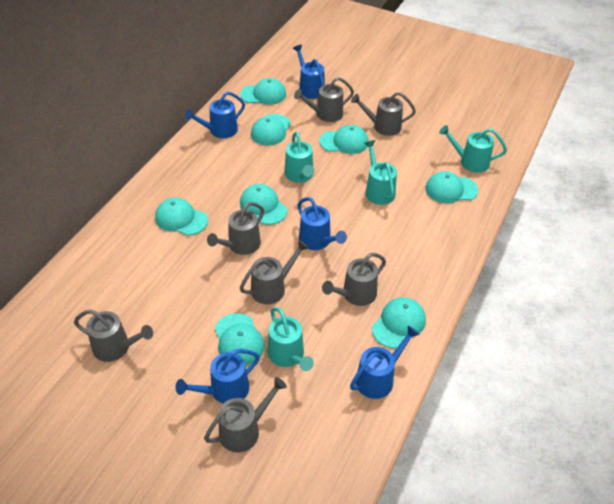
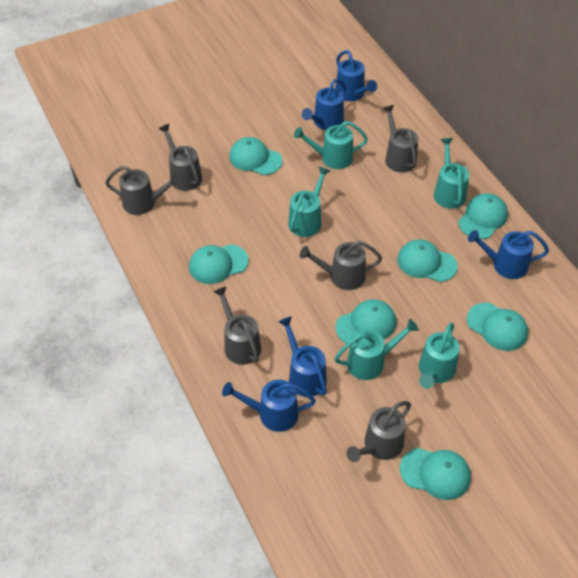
grey watering can: [74,309,153,362] [204,377,287,453] [207,202,264,255] [240,240,309,304] [294,77,354,122] [322,253,386,306] [351,92,416,136] = 7 -> [105,166,181,215] [158,124,202,191] [213,286,261,365] [300,241,382,290] [346,401,411,462] [383,105,418,173] = 6
turquoise cap: [155,198,208,236] [215,313,265,366] [240,78,286,105] [240,184,287,225] [251,114,291,145] [319,125,369,154] [372,297,426,348] [425,171,478,203] = 8 -> [189,244,249,284] [229,137,282,175] [335,299,397,344] [397,240,458,282] [400,448,471,500] [458,193,508,239] [467,303,528,351] = 7
turquoise watering can: [268,307,314,371] [284,131,314,183] [364,140,397,205] [439,125,507,173] = 4 -> [288,167,330,237] [294,121,368,169] [334,319,419,380] [419,323,460,389] [434,138,469,209] = 5

